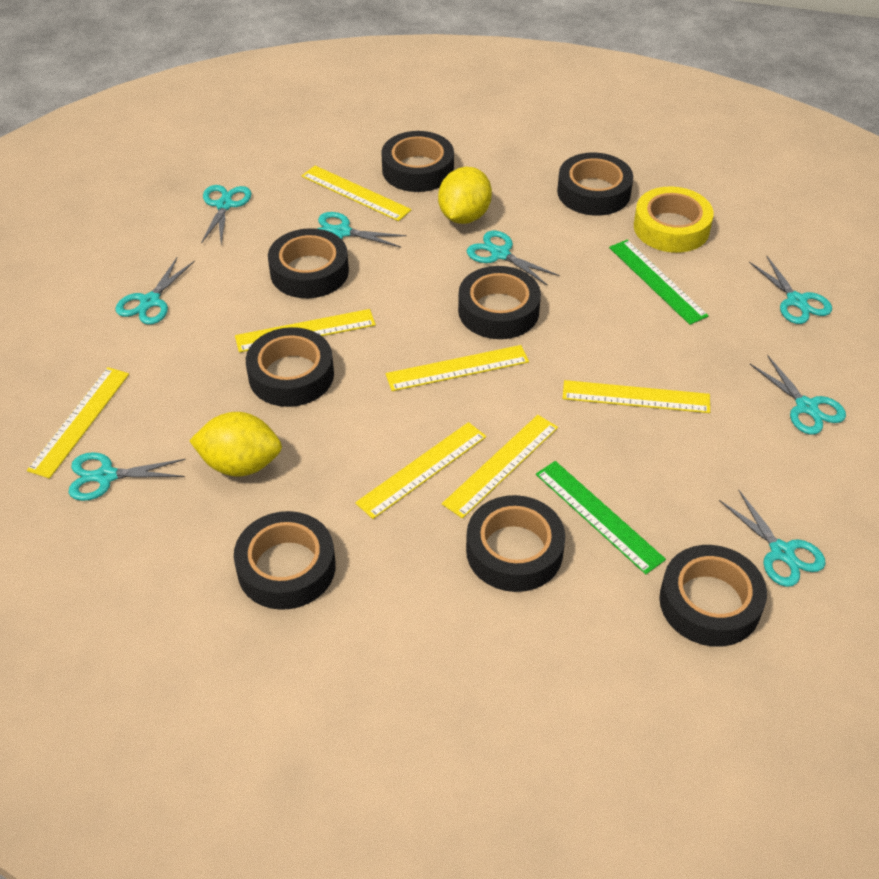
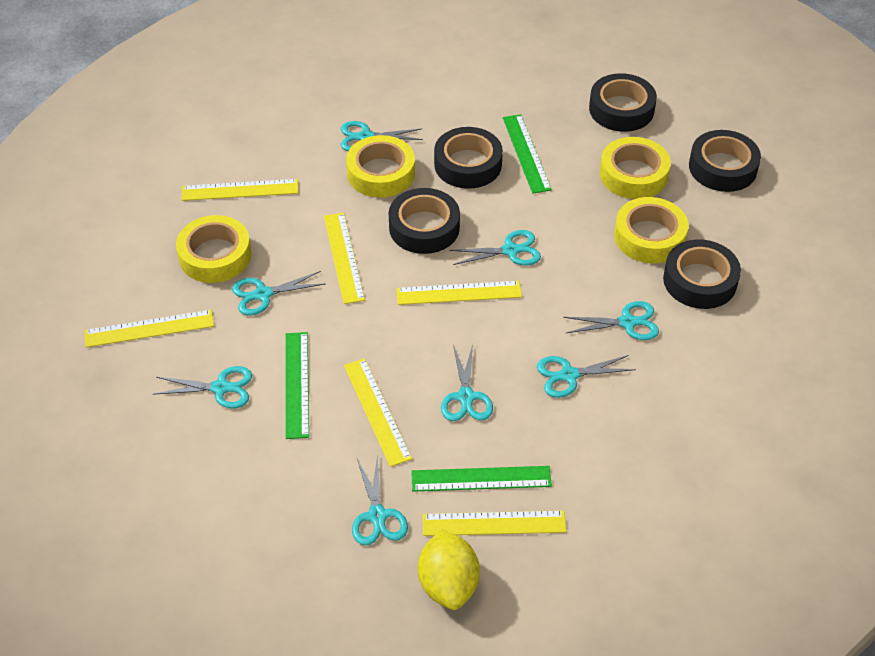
black tape: [234,511,336,610] [246,327,334,407] [268,228,349,298] [381,131,454,192] [458,266,541,339] [466,495,565,592] [557,152,633,216] [659,545,767,647] = 8 -> [389,188,460,254] [434,127,503,189] [589,73,657,132] [663,239,741,309] [689,130,761,192] = 5
green ruler: [536,461,666,574] [609,240,709,325] = 2 -> [285,332,309,439] [411,466,552,492] [503,114,552,194] = 3
yellow lemon: [189,412,282,476] [438,167,492,224] = 2 -> [418,529,480,610] = 1
yellow ruler: [27,367,129,479] [235,309,376,352] [302,166,411,221] [355,422,486,519] [386,345,529,391] [442,415,558,518] [563,380,710,413] = 7 -> [84,310,214,348] [181,179,298,201] [324,213,365,304] [344,358,412,467] [396,281,522,305] [423,510,566,536] = 6
yellow tape: [634,186,714,253] = 1 -> [176,215,252,283] [346,135,415,198] [600,137,671,199] [614,197,689,263] = 4

